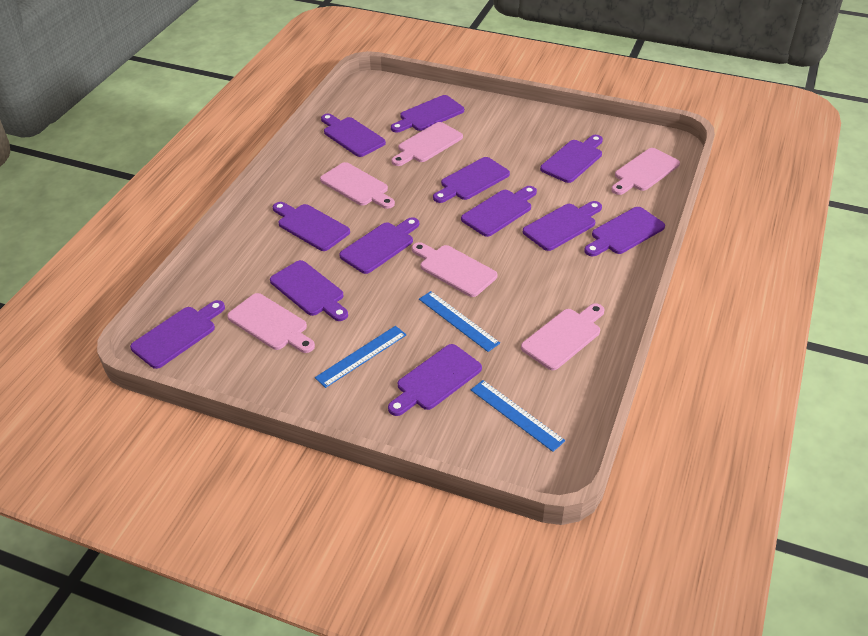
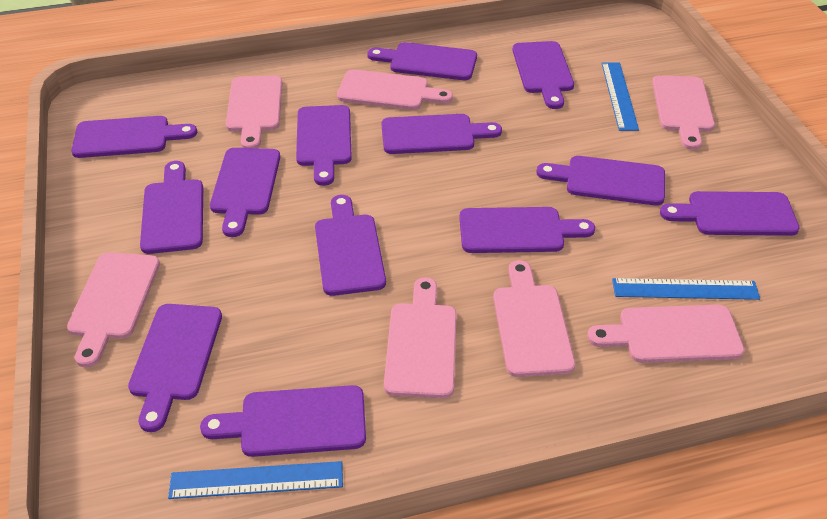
pink cutting board: [227,293,315,353] [320,162,395,209] [391,122,463,166] [412,242,497,297] [521,303,604,370] [611,148,680,195] = 6 -> [67,253,160,367] [226,76,282,148] [337,69,453,110] [384,277,457,399] [493,260,575,377] [587,305,745,363] [652,75,715,150] = 7
purple cutting board: [130,300,225,369] [270,260,348,321] [273,202,350,251] [321,114,386,157] [339,217,419,274] [388,344,482,416] [391,95,464,133] [433,157,510,203] [461,186,537,237] [523,201,602,251] [540,135,603,183] [584,207,665,256] = 12 -> [71,116,197,158] [128,304,222,432] [140,161,203,254] [200,385,366,457] [210,148,280,237] [296,105,352,186] [315,195,386,296] [367,42,477,80] [381,114,502,154] [459,207,595,253] [512,41,574,109] [536,156,665,206] [660,191,800,236] = 13

